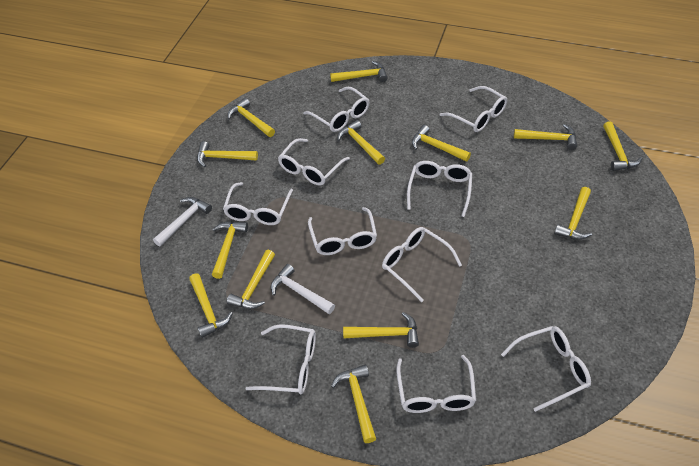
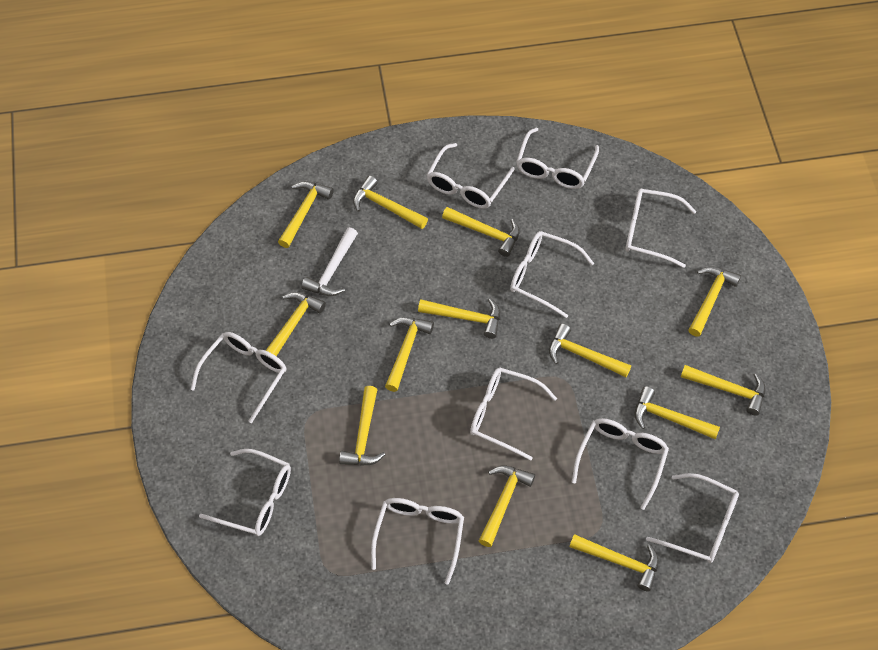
white hammer: [153,197,212,247] [271,264,335,314] = 2 -> [301,227,358,296] = 1

